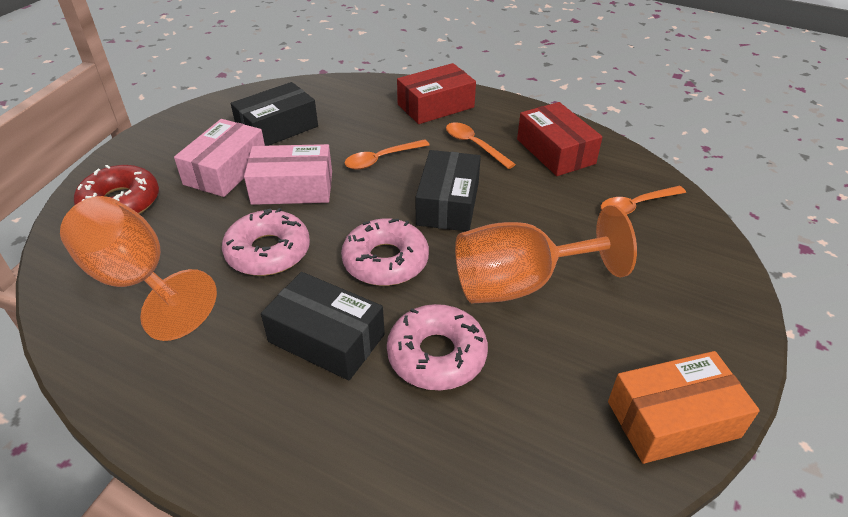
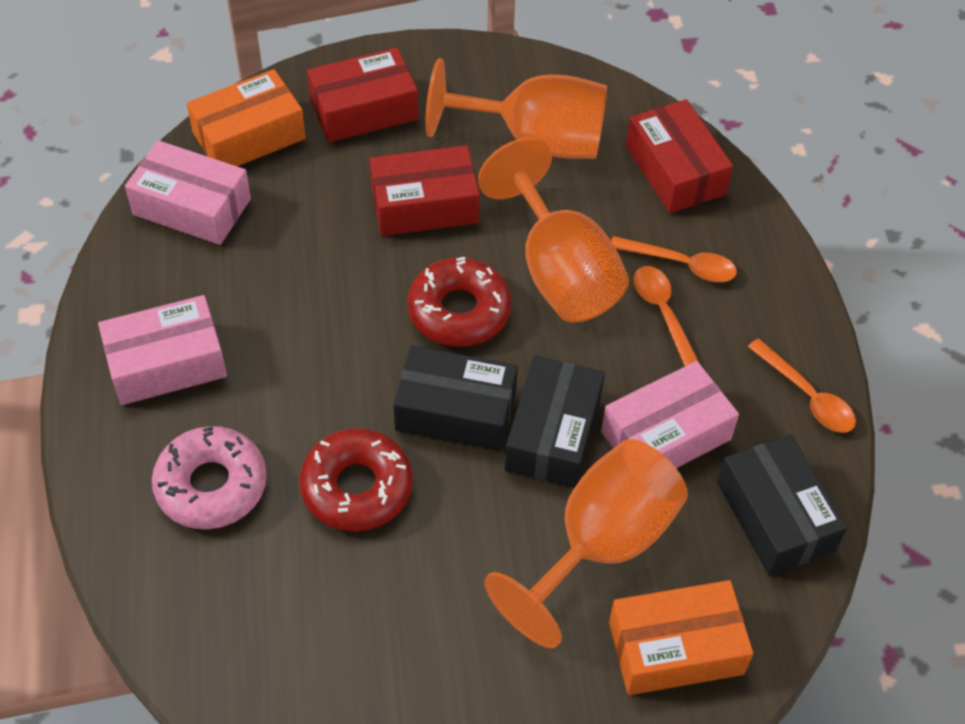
orange box: [608,351,760,464] = 1 -> [187,69,306,166] [609,580,753,695] = 2
orange goblet: [60,196,217,341] [455,205,637,304] = 2 -> [425,59,607,159] [478,137,629,322] [484,439,688,648] = 3
pink box: [174,119,265,197] [244,144,332,205] = 2 -> [98,295,227,405] [125,140,251,245] [601,361,739,468] = 3
pink donut: [222,208,310,276] [341,218,429,286] [387,304,488,390] = 3 -> [152,426,267,529] = 1
red box: [397,63,476,124] [517,102,603,176] = 2 -> [307,48,418,142] [370,145,480,236] [626,99,733,213] = 3
red donut: [74,165,159,214] = 1 -> [299,428,413,532] [407,257,512,347] = 2

